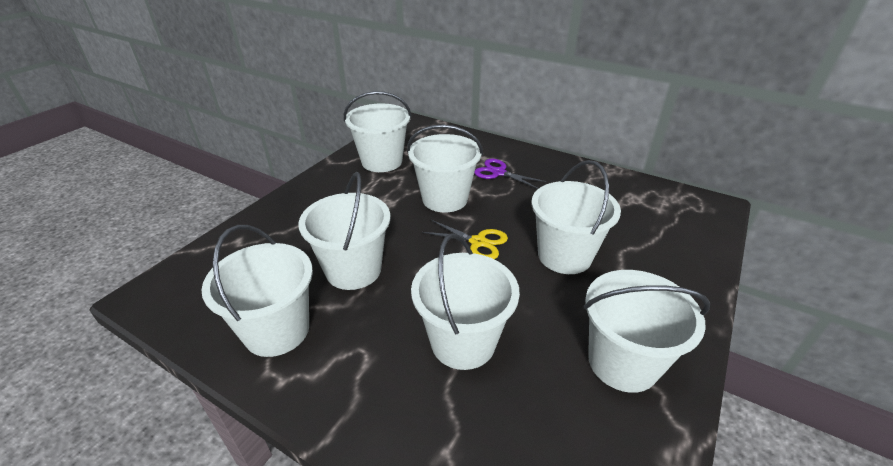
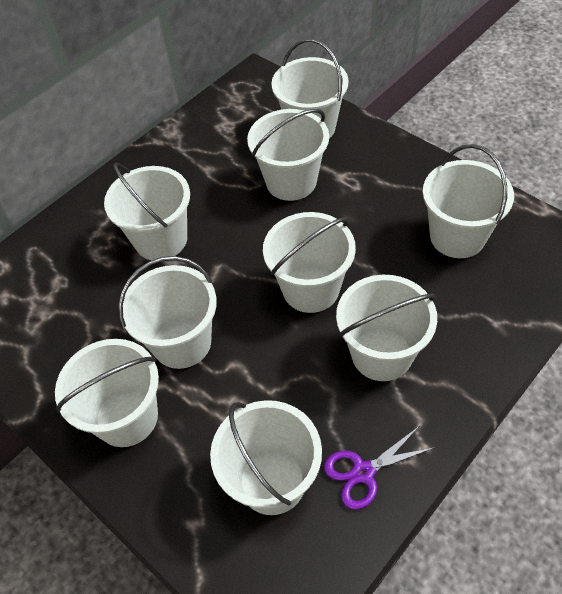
white bucket: [201,225,313,357] [298,172,390,290] [344,91,412,172] [407,125,483,213] [411,233,520,370] [532,160,621,274] [584,270,710,393] = 7 -> [55,339,159,447] [104,162,190,260] [118,256,217,369] [210,400,322,515] [247,109,329,201] [263,212,356,313] [271,39,348,139] [336,275,437,381] [423,144,514,258] = 9
yellow scissors: [422,220,508,259] = 1 -> none = 0

